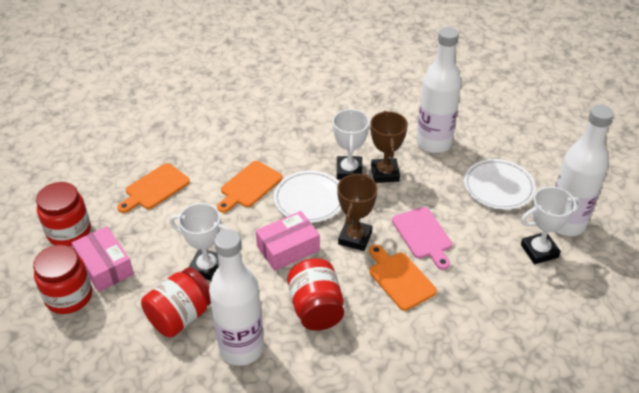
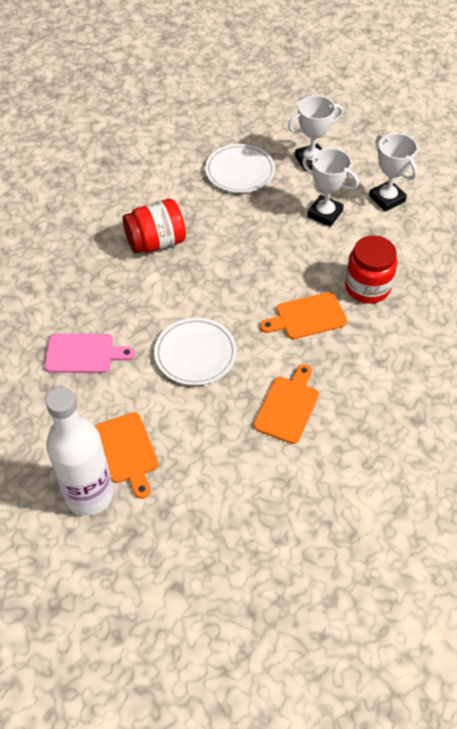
brown trophy: [337,173,378,251] [370,111,408,183] = 2 -> none = 0
pink box: [72,226,134,292] [256,211,320,271] = 2 -> none = 0
red jar: [33,245,92,314] [36,182,91,246] [141,267,211,337] [287,258,344,331] = 4 -> [122,199,186,254] [345,235,397,304] = 2
white bottle: [209,229,264,366] [416,27,461,153] [555,105,614,236] = 3 -> [45,387,113,516] = 1

